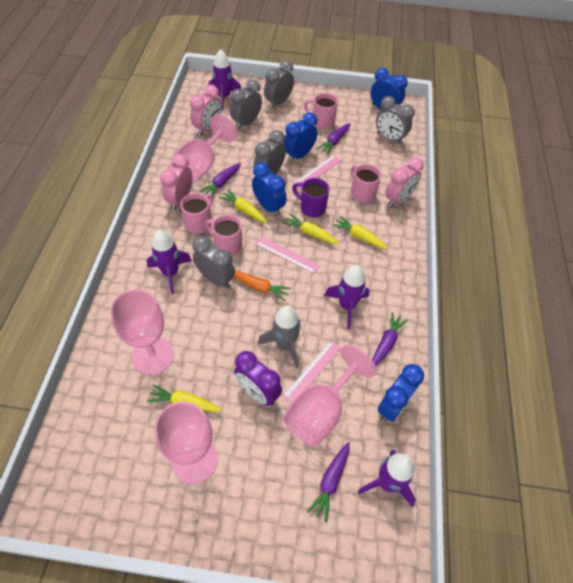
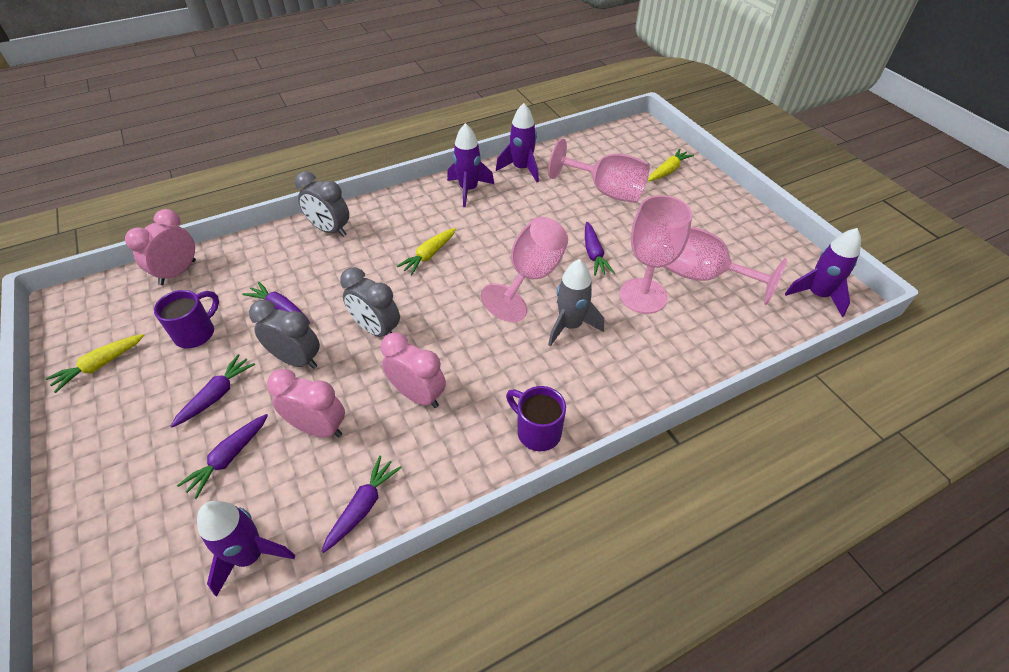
blue clock: [252,162,287,216] [283,112,317,162] [370,68,408,110] [378,364,424,422] = 4 -> none = 0
grey clock: [193,236,235,289] [230,79,262,129] [254,130,286,174] [264,60,294,109] [376,96,415,144] = 5 -> [249,299,320,369] [295,171,349,237] [340,267,400,337] = 3
orange carrot: [234,271,291,301] = 1 -> none = 0
pink mug: [180,193,213,234] [205,215,242,256] [304,93,338,129] [351,164,381,203] = 4 -> none = 0
pink ruler: [255,236,320,274] [283,341,341,403] [292,155,341,190] = 3 -> none = 0
purple carrot: [199,163,241,195] [307,442,350,522] [317,123,351,154] [372,312,408,366] = 4 -> [171,354,255,427] [177,414,268,499] [242,281,310,324] [321,456,402,553] [585,222,614,276] = 5
purple clock: [234,351,282,406] = 1 -> none = 0
purple mug: [292,178,329,217] = 1 -> [154,290,219,349] [506,386,566,451] = 2
yellow carrot: [147,384,222,412] [218,189,267,223] [283,214,339,244] [332,216,388,249] = 4 -> [46,334,144,393] [396,228,456,275] [648,148,694,181] = 3

